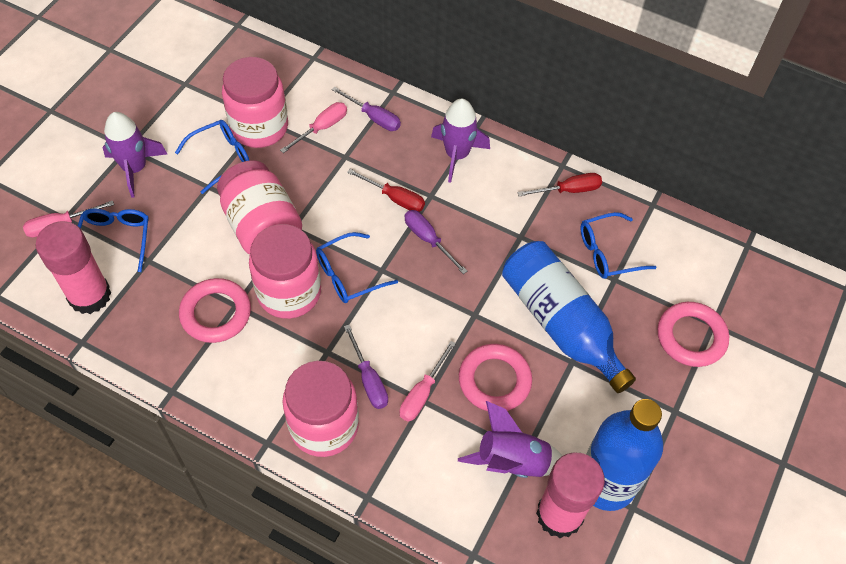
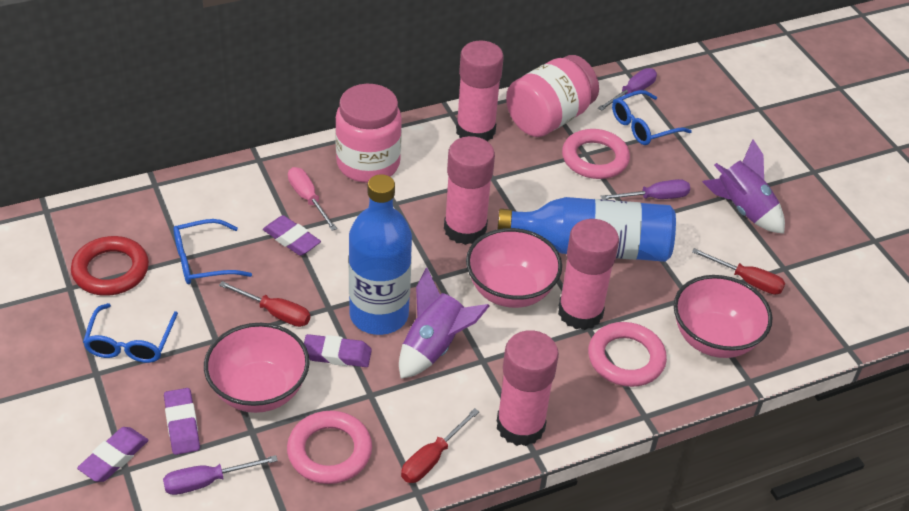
blue glasses: [78,208,149,272] [175,120,250,194] [316,232,398,303] [580,212,657,279] = 4 -> [83,303,178,363] [173,219,252,284] [612,90,692,145] = 3
pink bowl: none = 0 -> [204,323,310,413] [466,228,562,308] [673,275,772,358] = 3
pink glue stick: [36,221,111,314] [536,452,605,538] = 2 -> [444,136,495,245] [456,41,504,142] [497,330,559,446] [558,219,619,330] = 4
pink jar: [217,160,302,255] [222,57,288,148] [249,224,321,319] [283,361,359,457] = 4 -> [335,84,402,183] [506,55,599,137] = 2
pink screwdriver: [23,201,114,238] [280,102,347,153] [400,341,456,422] = 3 -> [288,167,337,231] = 1
purple eraser: none = 0 -> [77,427,148,482] [164,388,200,455] [263,215,321,256] [304,334,372,367] = 4
purple rocket: [103,112,167,198] [431,99,490,183] [458,401,562,478] = 3 -> [399,268,490,379] [702,139,785,234] = 2
red ring: none = 0 -> [71,236,149,296] = 1
red screwdriver: [347,169,425,212] [517,173,602,197] = 2 -> [219,281,310,327] [401,408,479,483] [692,248,785,295] = 3

